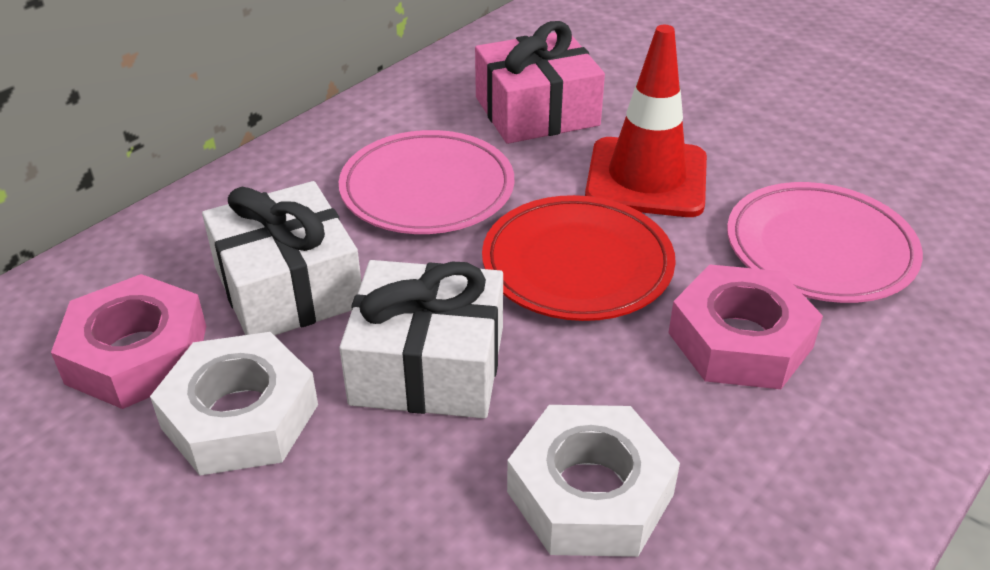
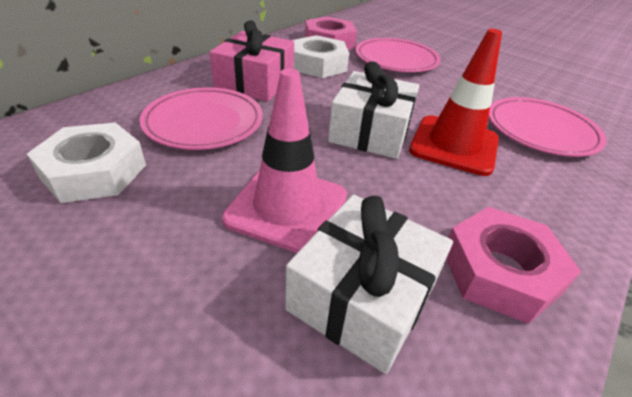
pink plate: [339,130,514,234] [727,182,923,303] = 2 -> [140,87,263,150] [356,38,441,72] [489,97,607,157] = 3
pink traffic cone: none = 0 -> [222,68,347,253] = 1
red plate: [482,195,676,321] = 1 -> none = 0

